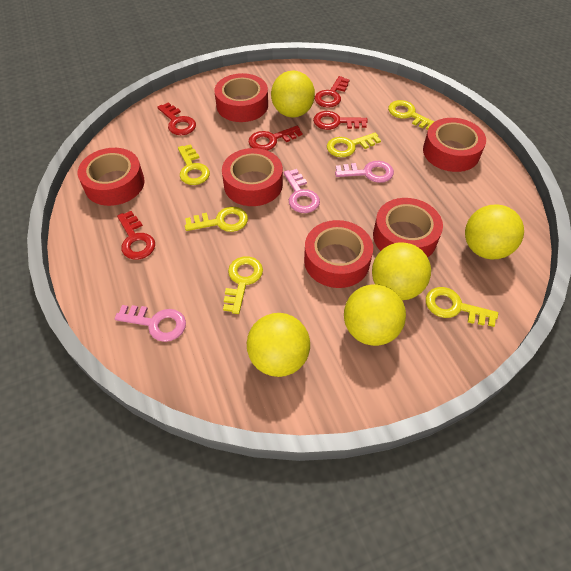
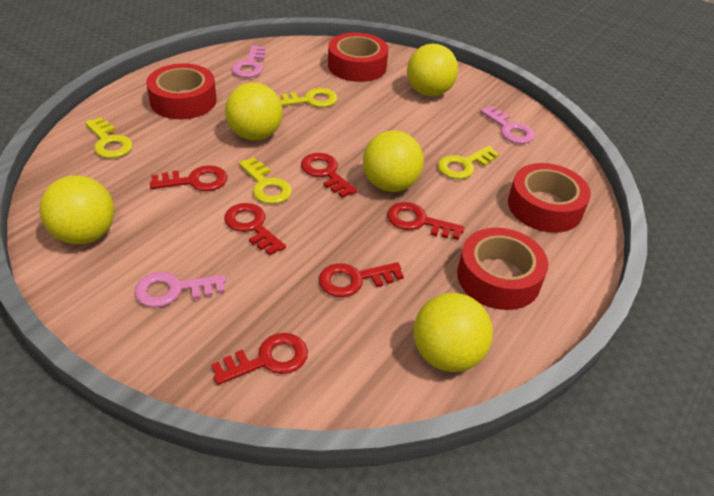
red key: [117,211,155,260] [157,102,196,135] [248,126,302,151] [313,111,368,130] [315,76,350,108] = 5 -> [150,165,227,191] [211,333,308,385] [224,203,286,256] [301,153,357,198] [319,262,404,297] [387,202,465,240] = 6
red tape: [78,148,145,206] [214,73,268,122] [222,148,283,206] [304,220,373,288] [373,198,443,257] [423,118,486,172] = 6 -> [146,63,217,119] [328,32,389,82] [457,228,548,310] [508,163,591,233] = 4
yellow key: [178,144,210,185] [185,207,248,232] [223,256,263,314] [327,132,381,157] [388,100,434,130] [426,287,498,327] = 6 -> [85,117,133,158] [239,157,292,204] [278,88,338,107] [438,146,499,179] = 4

